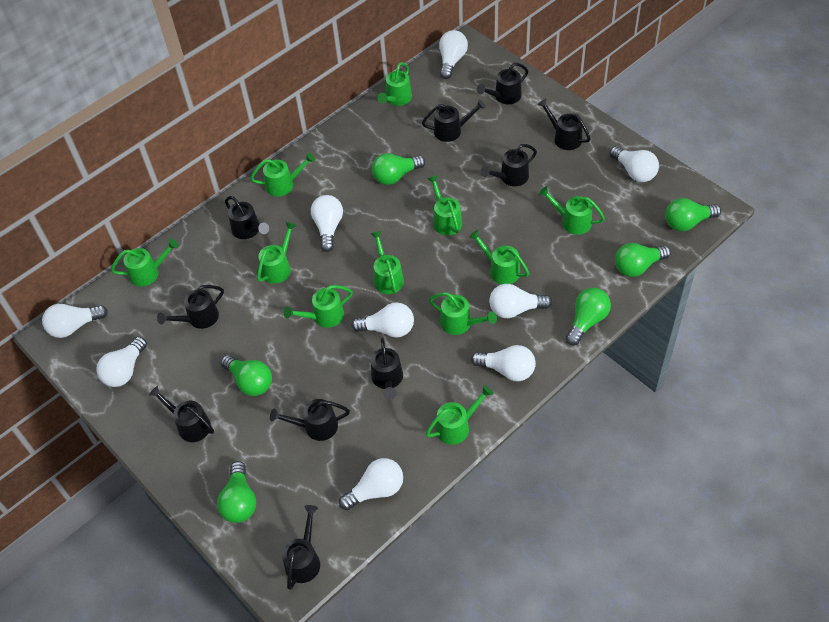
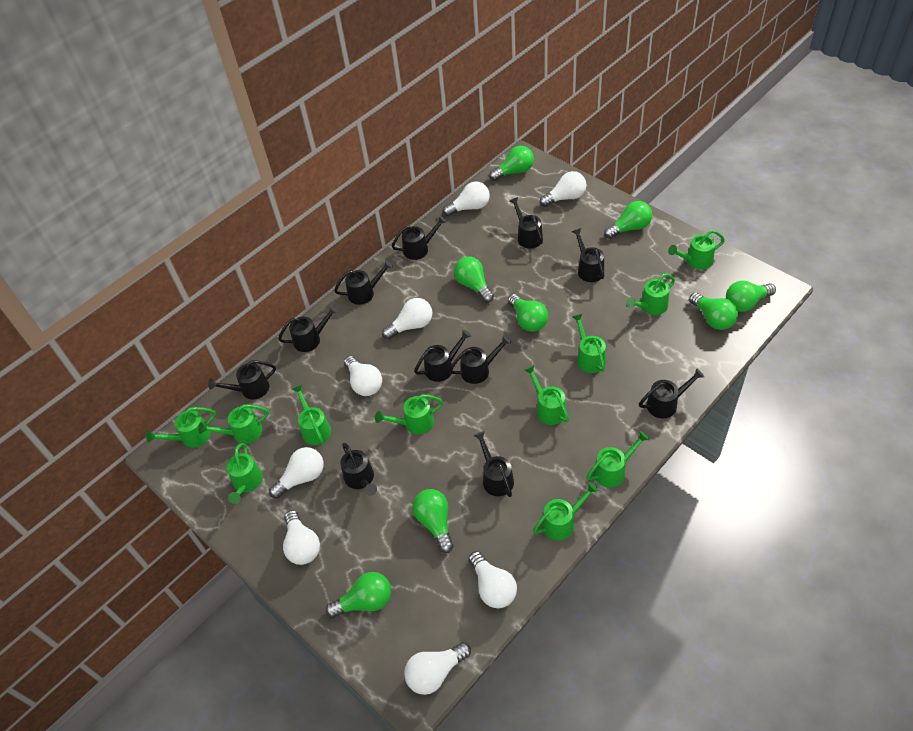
black watering can: [149,386,214,442] [157,285,224,329] [225,196,269,239] [270,399,350,441] [282,505,320,590] [371,338,403,400] [422,99,486,142] [477,63,528,104] [481,144,537,186] [537,98,591,150] = 10 -> [208,360,276,400] [278,305,338,352] [334,260,393,305] [341,443,377,496] [392,216,447,260] [414,330,471,382] [449,335,511,384] [474,431,514,497] [510,197,543,248] [572,228,604,282] [639,368,704,418] = 11
green light bulb: [217,461,256,523] [221,355,272,396] [372,153,425,185] [566,288,611,346] [615,243,671,277] [665,198,721,231] = 6 -> [326,572,391,618] [412,489,454,553] [454,256,494,303] [489,146,534,181] [508,294,548,332] [604,201,652,239] [689,292,738,330] [726,281,776,312] = 8
white light bulb: [42,304,108,338] [96,337,147,387] [311,195,343,252] [339,458,403,510] [351,302,414,337] [439,30,468,79] [471,345,536,381] [489,284,552,318] [610,146,659,182] = 9 -> [269,447,324,499] [283,510,320,565] [344,356,382,396] [382,298,432,339] [404,642,471,695] [443,181,490,216] [469,551,517,608] [540,171,586,207] = 8

